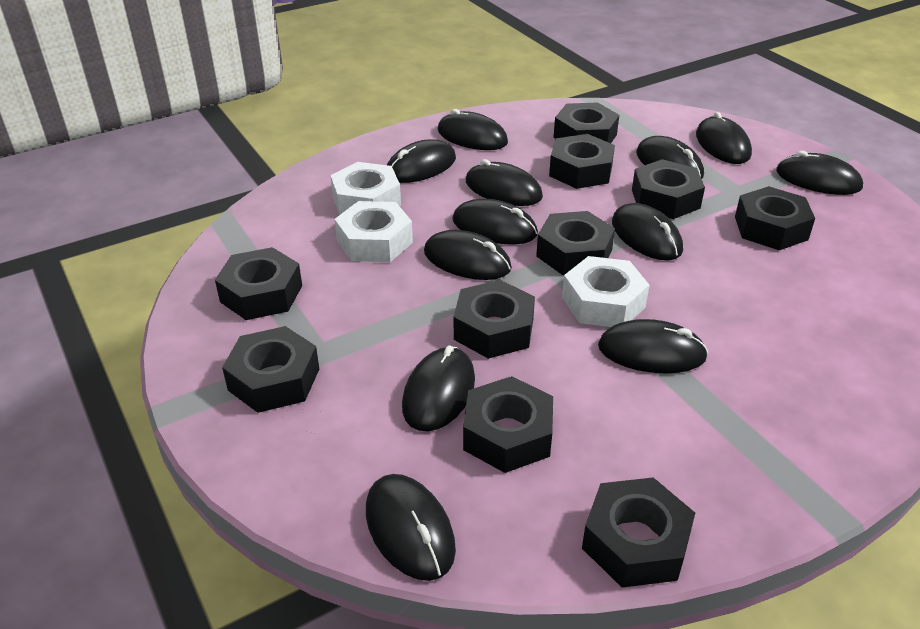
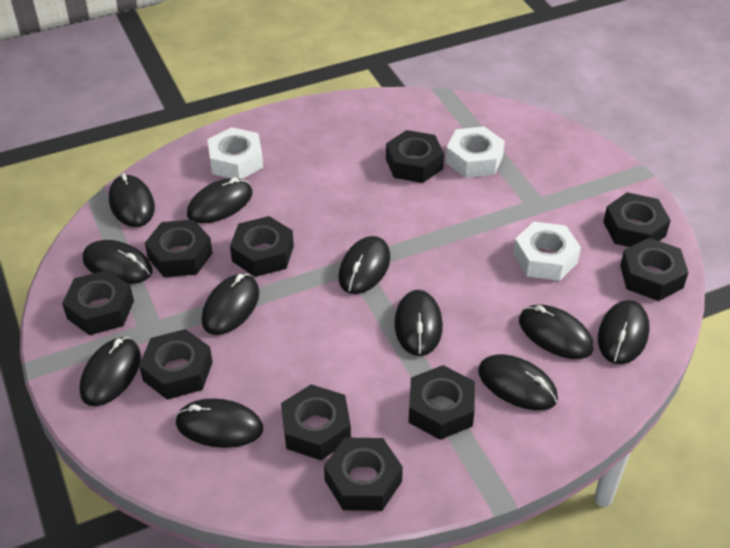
black mouse: [366,474,456,581] [387,139,456,183] [402,346,475,431] [424,230,512,280] [438,109,508,150] [452,199,538,244] [466,159,543,206] [598,319,708,373] [612,203,683,260] [636,136,704,179] [696,112,752,164] [776,151,863,195] = 12 -> [80,337,141,406] [83,240,152,284] [109,173,155,227] [175,398,263,448] [187,177,252,223] [202,274,259,335] [339,236,390,294] [394,290,443,356] [478,354,558,410] [519,304,594,359] [598,300,649,364] = 11

